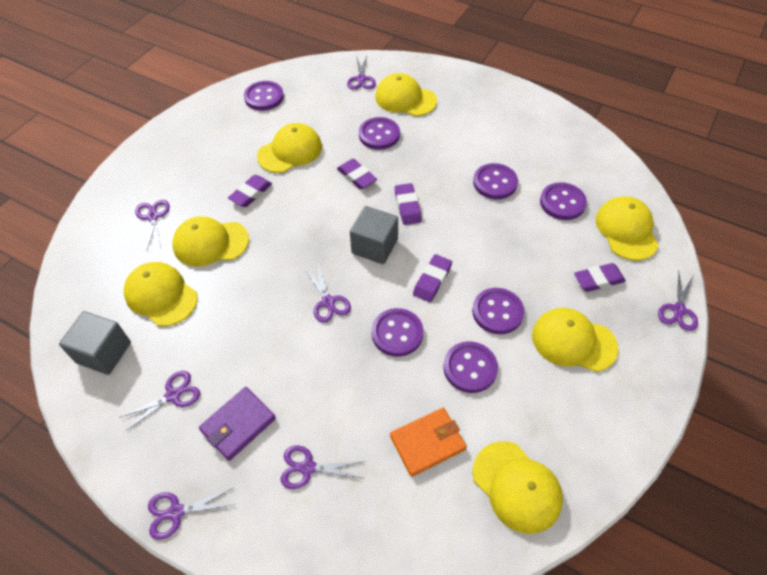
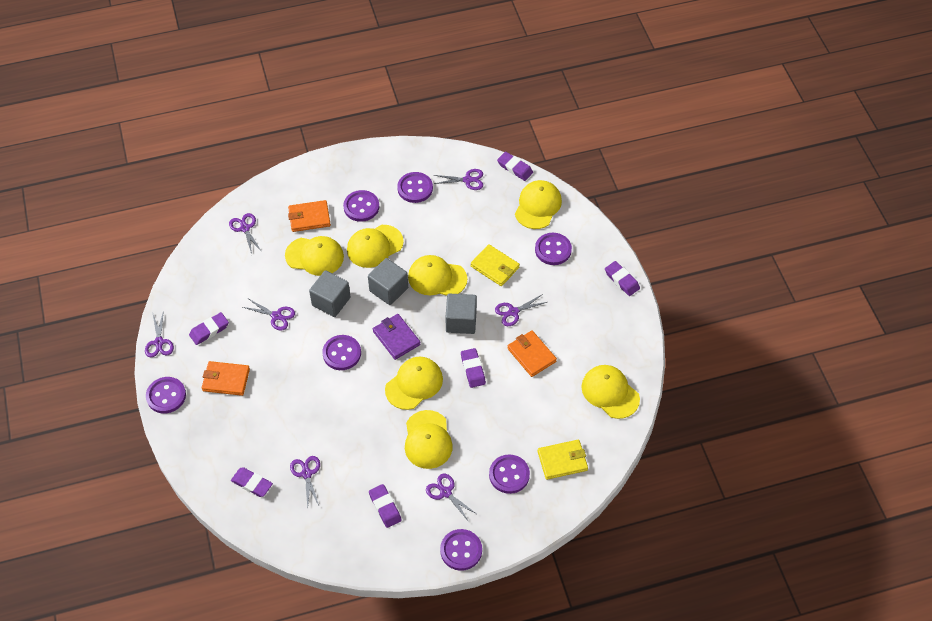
grey cube: [59,311,131,375] [350,206,398,264] = 2 -> [309,270,350,317] [368,258,408,305] [445,294,477,334] = 3
orange wallet: [390,408,466,477] = 1 -> [202,361,250,396] [288,200,331,232] [507,330,557,377] = 3
purple eraser: [228,175,272,207] [337,159,377,189] [395,183,422,225] [413,254,452,302] [574,263,626,292] = 5 -> [189,312,229,345] [231,467,273,497] [369,484,402,528] [461,348,486,388] [497,152,533,181] [605,261,640,296] = 6
yellow wallet: none = 0 -> [471,244,520,286] [538,440,588,480] = 2

